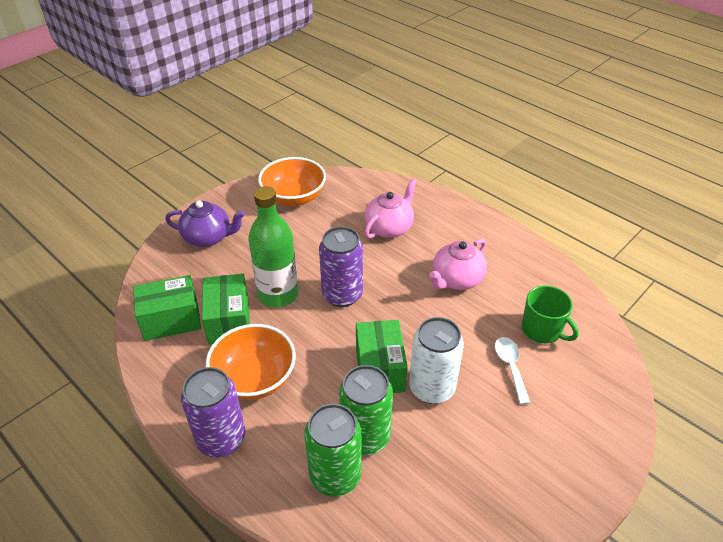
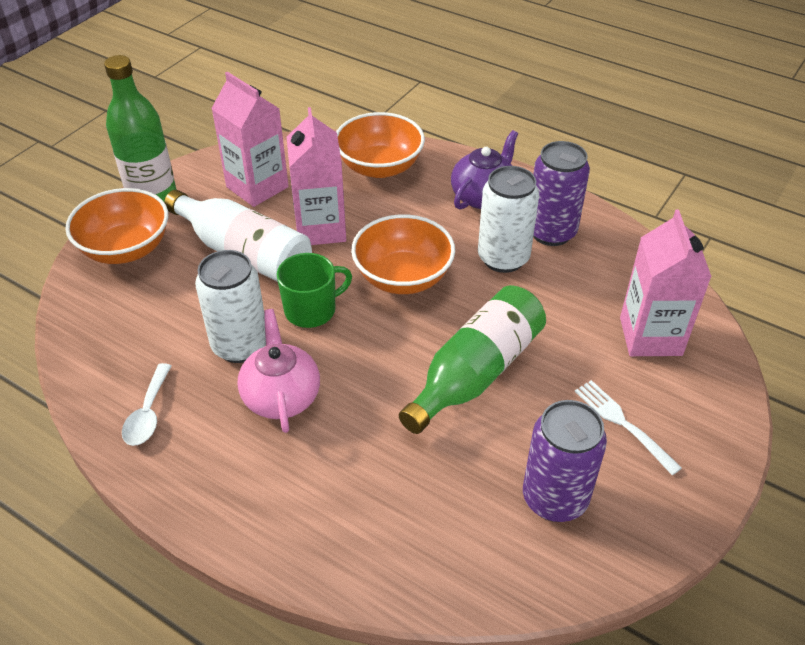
green bottle: [248,186,298,307] = 1 -> [104,55,177,201] [399,285,546,434] = 2
green box: [133,275,201,341] [202,274,250,345] [356,320,408,393] = 3 -> none = 0
green can: [304,404,361,496] [339,365,393,455] = 2 -> none = 0
orange bowl: [206,324,296,400] [258,157,326,206] = 2 -> [65,188,168,264] [336,112,425,178] [351,214,455,294] = 3
pink carton: none = 0 -> [211,72,289,207] [287,107,346,245] [620,209,711,356] = 3
pink teapot: [364,179,417,239] [429,239,487,290] = 2 -> [238,309,320,433] = 1
white bottle: none = 0 -> [164,190,312,282] = 1
white can: [409,317,464,404] = 1 -> [195,250,266,363] [478,166,539,273] = 2
white fork: none = 0 -> [575,380,682,475] = 1

